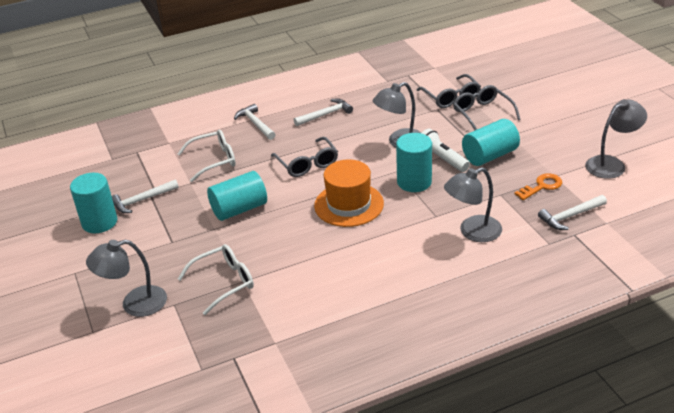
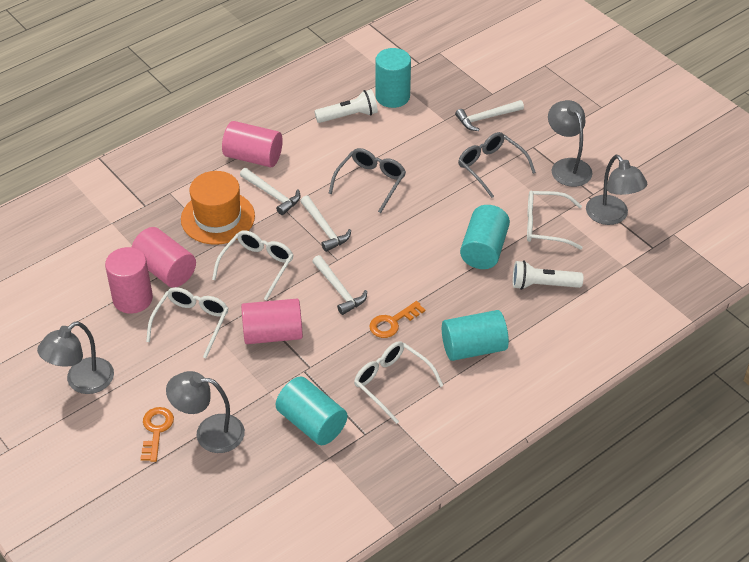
grey glasses: [271,137,338,177] [417,74,481,108] [453,85,521,130] = 3 -> [329,148,406,213] [458,132,536,198] = 2
orange key: [514,173,562,200] = 1 -> [141,407,174,462] [369,301,425,338] = 2
pink cylinder: none = 0 -> [105,247,153,314] [132,227,196,288] [222,121,283,167] [241,299,303,344] = 4
white flashlight: [421,129,470,172] = 1 -> [314,89,378,123] [513,260,583,290] = 2
white glasses: [177,129,236,182] [178,244,254,315] = 2 -> [146,287,229,358] [212,230,294,301] [354,341,444,424] [527,191,582,250] = 4

